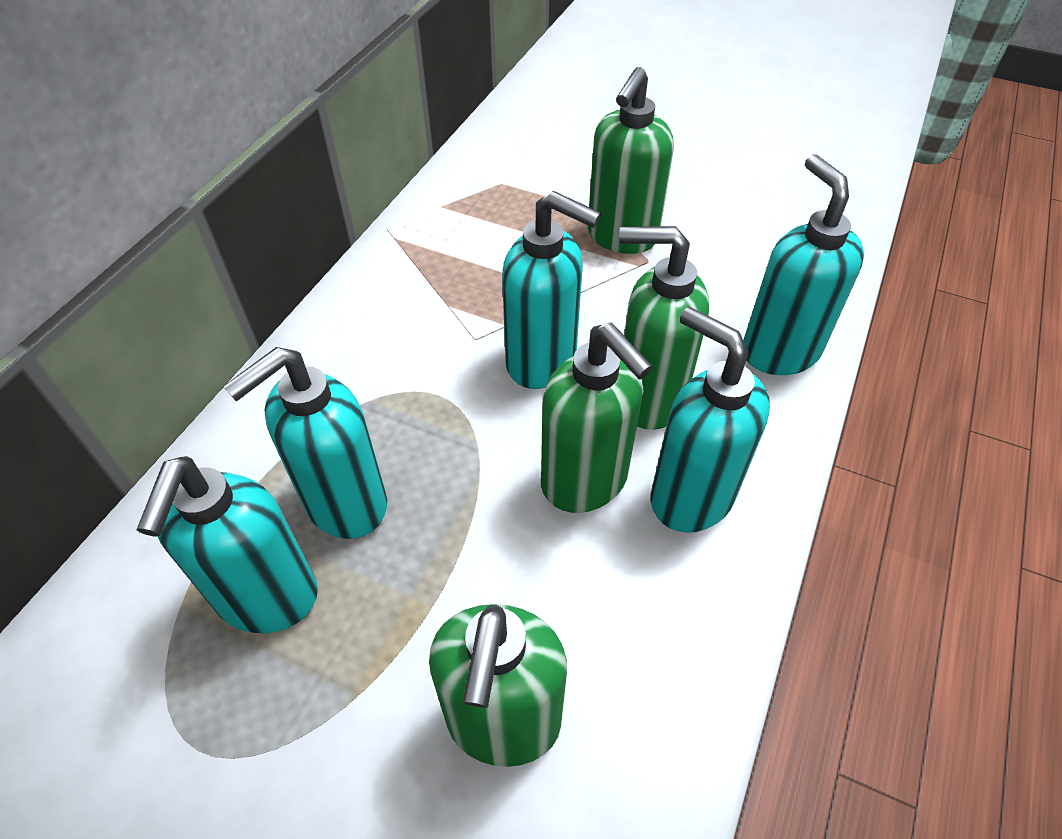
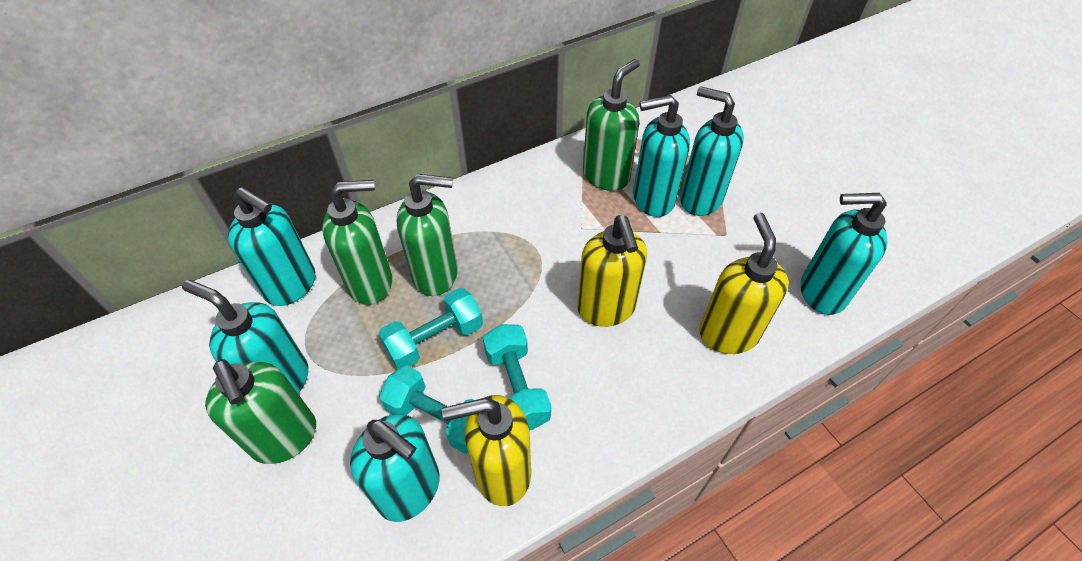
turquoise dumbbell: none = 0 -> [378,288,483,369] [379,365,473,454] [483,324,551,430] = 3
turquoise soap dispenser: [137,456,318,633] [223,347,387,539] [502,191,601,389] [651,307,770,533] [743,154,864,375] = 5 -> [182,280,308,393] [228,187,315,306] [350,414,440,522] [633,95,690,217] [680,86,744,216] [801,193,887,315] = 6
yellow soap dispenser: none = 0 -> [442,395,531,506] [577,215,647,327] [699,213,789,354] = 3

